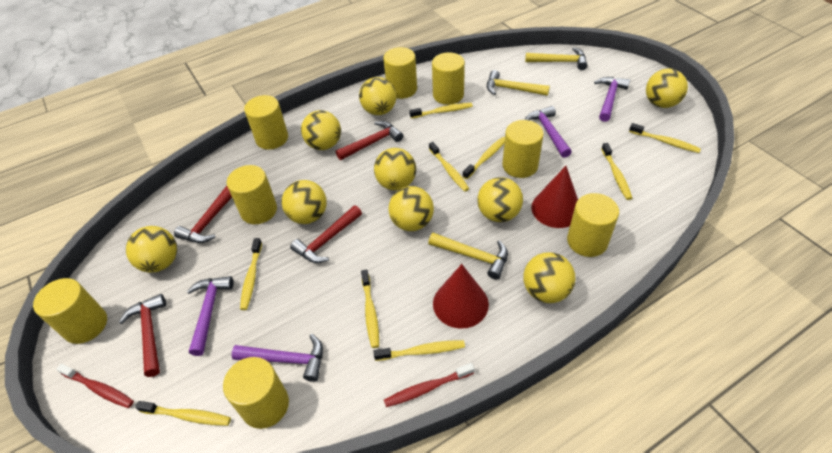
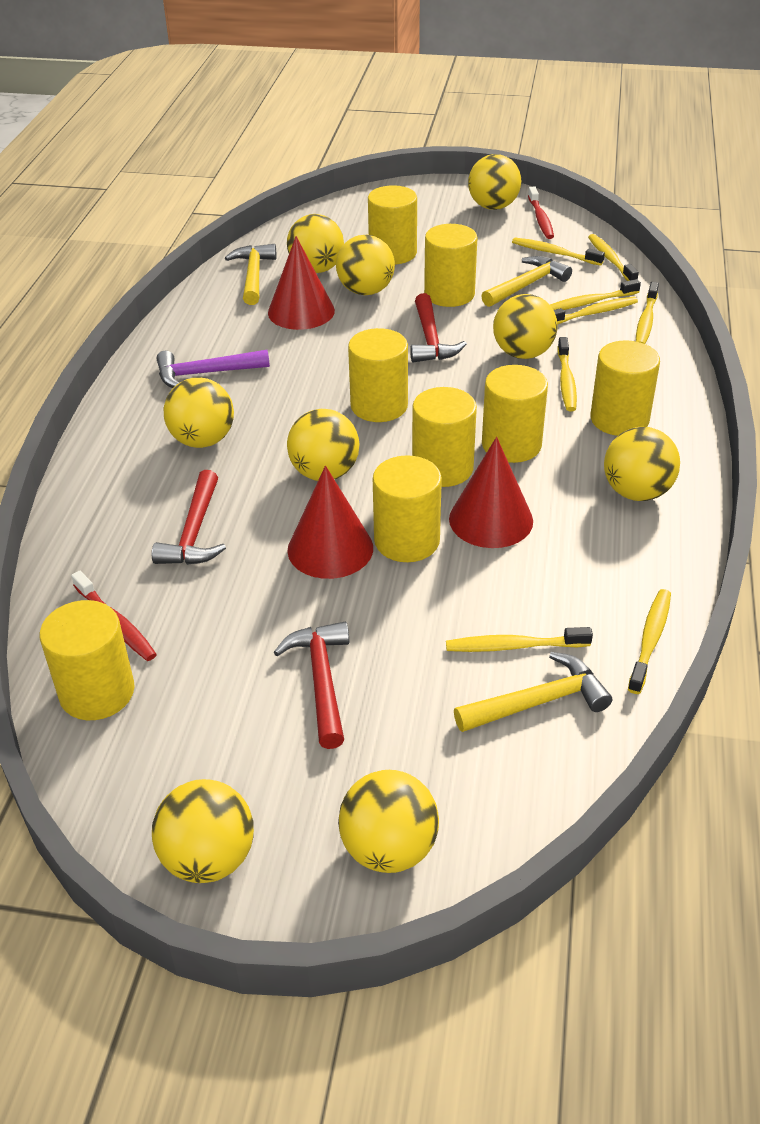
purple hammer: [187,276,233,356] [232,334,323,382] [525,106,572,158] [594,77,630,122] = 4 -> [157,350,270,388] = 1
red cone: [433,264,489,329] [531,166,578,228] = 2 -> [268,236,335,330] [287,466,373,579] [449,437,533,548] = 3
red hammer: [119,294,166,377] [174,186,232,243] [290,205,362,263] [336,121,403,160] = 4 -> [152,470,226,565] [274,622,349,749] [410,293,467,363] = 3
yellow toothbrush: [135,401,231,426] [240,238,262,310] [361,270,379,348] [373,340,465,361] [409,103,473,119] [429,142,469,192] [463,137,505,179] [601,143,632,200] [629,123,701,153] = 9 -> [446,627,593,652] [512,238,605,266] [550,279,641,310] [554,297,638,325] [557,337,577,411] [588,234,639,281] [628,589,671,694] [636,282,659,344] = 8

